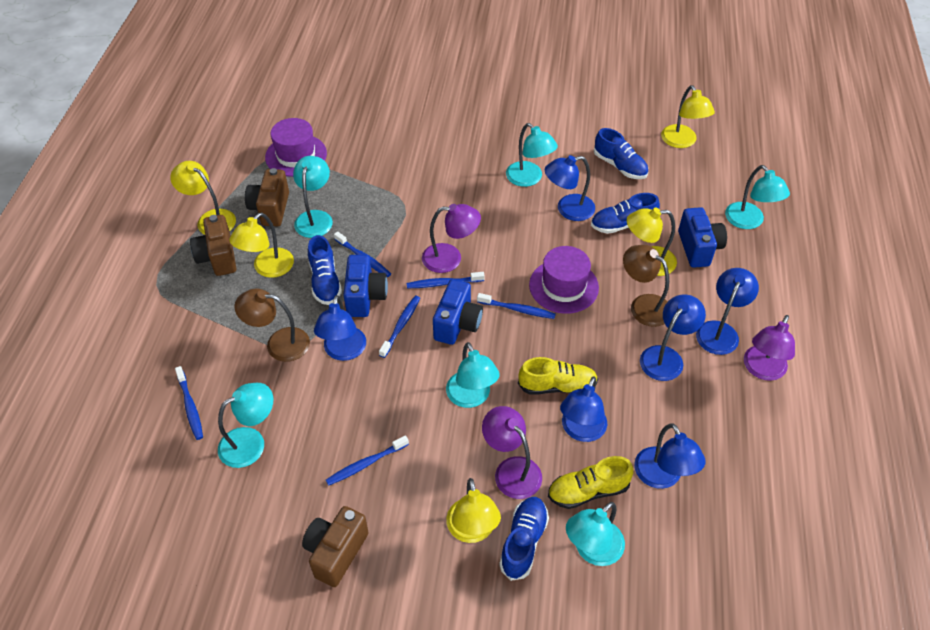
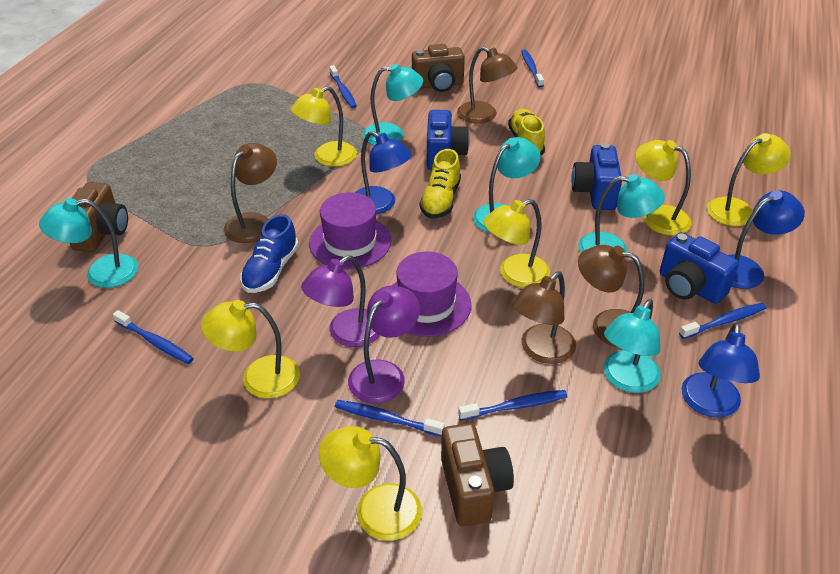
blue lamp: [314,295,366,361] [545,155,595,221] [560,377,607,442] [634,424,706,489] [640,294,706,381] [696,268,759,355] = 6 -> [355,131,412,214] [681,323,760,418] [729,191,805,289] = 3
blue shoe: [308,235,342,305] [499,497,549,581] [591,193,660,234] [594,128,648,179] = 4 -> [240,214,299,293] = 1
brown lamp: [234,288,310,362] [623,245,669,327] = 2 -> [224,143,277,243] [457,47,518,123] [512,271,576,364] [578,245,645,347] = 4
purple lamp: [422,204,481,273] [482,406,542,499] [744,315,795,381] = 3 -> [301,256,380,347] [348,286,420,403] = 2
turquoise lamp: [218,383,273,468] [293,156,333,238] [446,342,500,408] [506,123,558,187] [566,502,625,566] [725,165,790,229] = 6 -> [39,198,138,288] [363,64,423,146] [473,137,541,233] [578,174,665,252] [604,299,660,393] = 5
yellow lamp: [170,161,236,235] [229,213,294,278] [446,478,501,543] [627,208,677,276] [661,85,715,148] = 5 -> [201,300,300,398] [291,86,357,167] [319,426,422,541] [484,199,550,288] [635,140,691,235] [707,133,791,226] = 6

